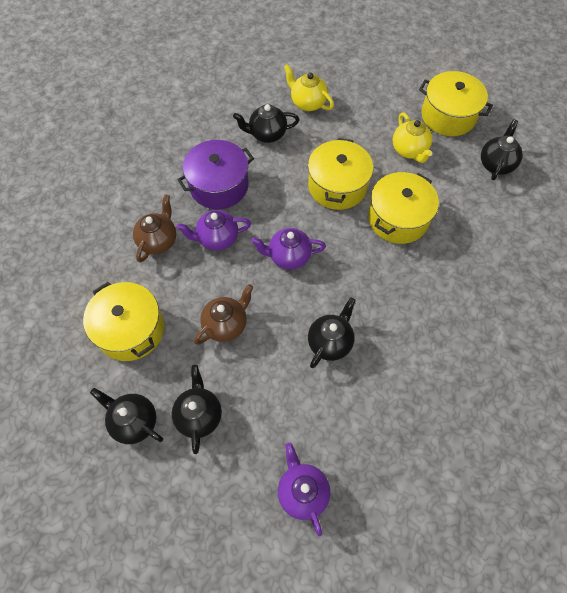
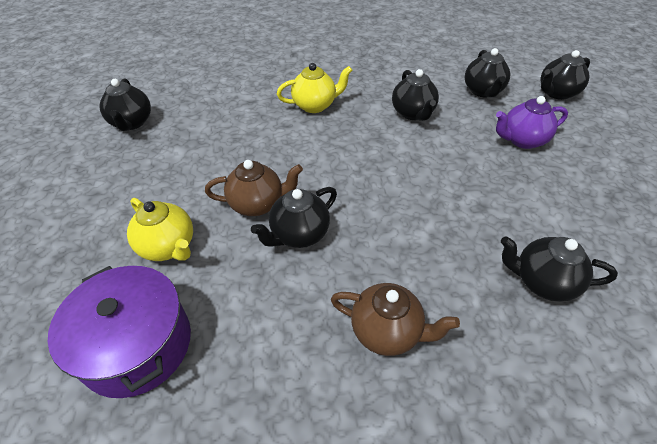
black teapot: [90,388,163,444] [172,365,222,454] [233,104,299,143] [308,297,356,368] [481,119,523,180] = 5 -> [100,79,151,131] [251,187,337,248] [392,69,439,121] [465,48,510,98] [501,236,618,302] [540,50,590,100] = 6
purple teapot: [177,210,251,251] [251,228,326,270] [278,443,330,536] = 3 -> [496,96,568,149] = 1
yellow pot: [83,282,164,361] [308,138,373,210] [368,172,439,244] [419,71,493,136] = 4 -> none = 0

